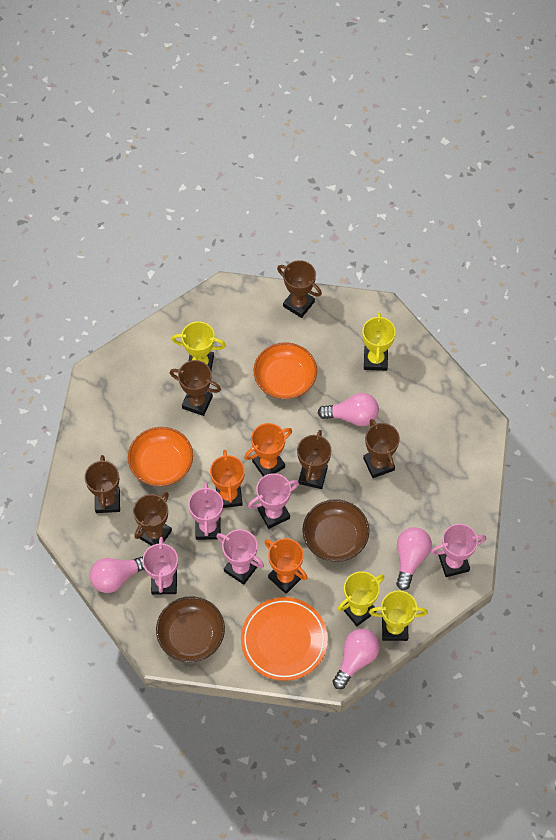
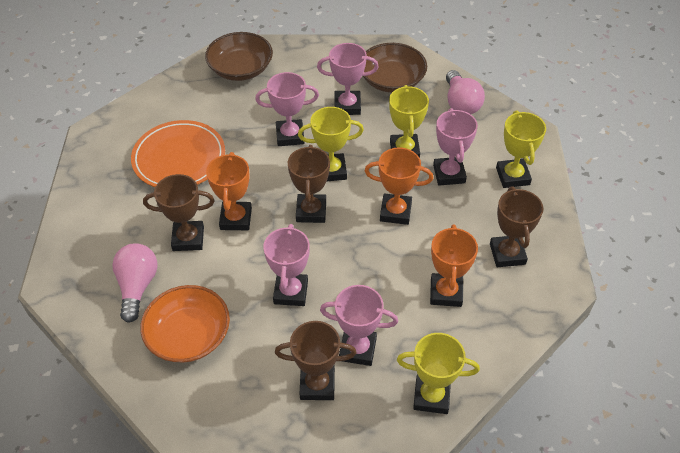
brown trophy: [84,455,120,513] [133,492,172,546] [170,360,221,416] [277,260,322,318] [297,430,332,489] [363,419,400,478] = 6 -> [143,174,215,251] [275,321,357,400] [288,145,330,223] [490,186,543,267] = 4
orange bowl: [128,427,193,486] [253,342,317,399] = 2 -> [140,285,230,362] = 1
pink light bulb: [90,556,145,593] [318,393,379,426] [332,629,380,689] [396,527,432,590] = 4 -> [112,243,158,323] [446,70,485,114] = 2

